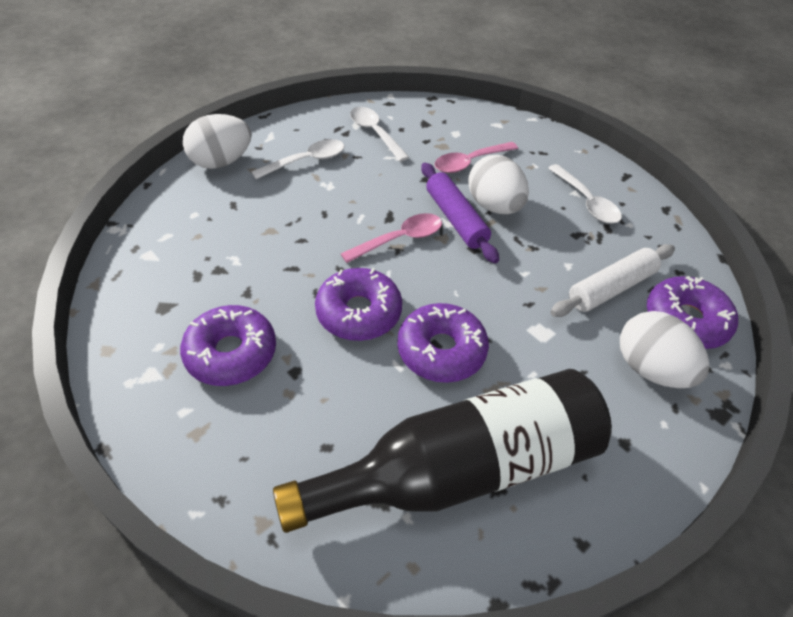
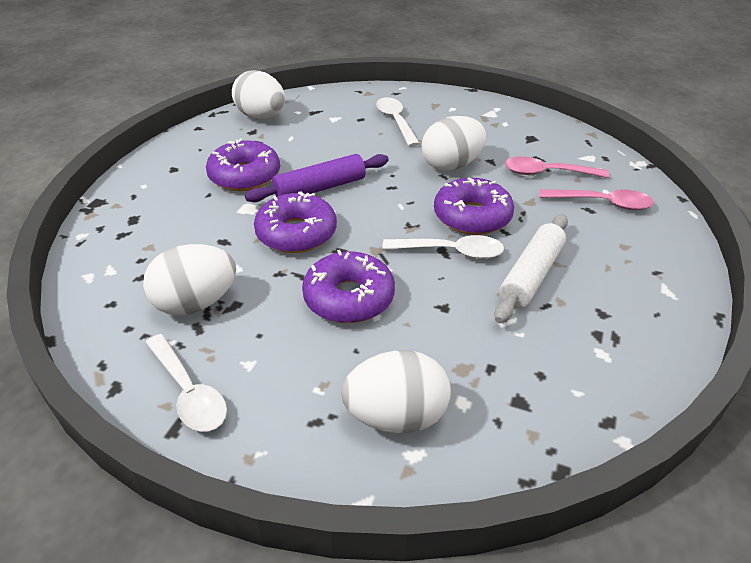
black bottle: [273,369,612,533] = 1 -> none = 0
white egg: [183,114,252,169] [468,155,529,214] [620,311,710,388] = 3 -> [143,244,236,316] [232,70,285,119] [341,350,451,433] [421,116,486,171] = 4

